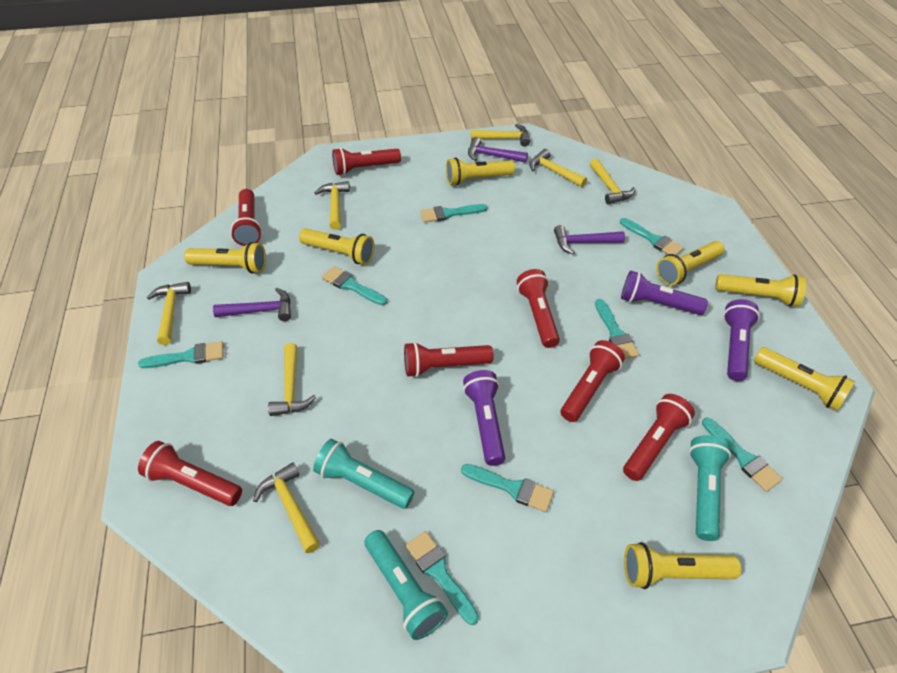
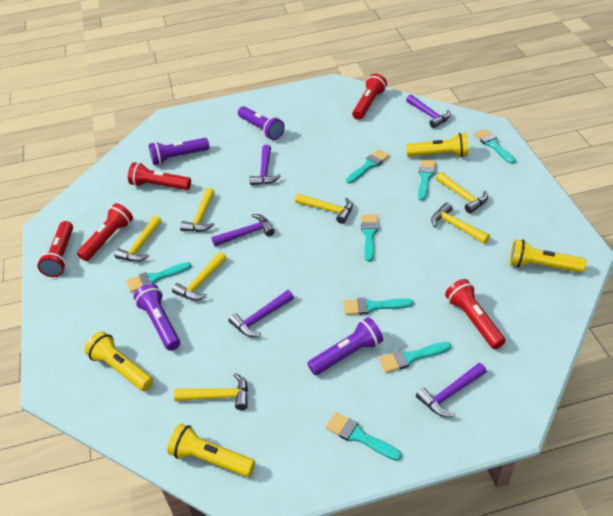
purple flashlight: [463,370,505,466] [621,271,708,315] [723,299,760,381] = 3 -> [134,284,180,351] [149,138,209,165] [238,106,285,140] [307,317,383,375] = 4
purple hammer: [213,288,291,321] [468,137,528,163] [554,225,625,254] = 3 -> [211,214,275,246] [229,290,294,337] [250,145,281,185] [406,95,451,128] [416,363,487,417] = 5
red flashlight: [138,441,242,506] [231,189,262,246] [332,148,401,175] [404,342,494,377] [517,269,560,348] [561,340,625,422] [623,394,695,481] = 7 -> [37,221,73,277] [77,203,133,261] [128,162,191,190] [352,73,387,120] [445,279,505,349] = 5
turquoise flashlight: [313,439,414,509] [364,530,448,640] [689,435,731,541] = 3 -> none = 0
yellow flashlight: [184,242,266,273] [299,228,374,265] [446,157,515,186] [624,542,741,589] [656,241,724,286] [715,274,806,307] [754,347,856,411] = 7 -> [85,332,153,391] [167,424,255,477] [406,133,468,157] [509,239,587,273] = 4

